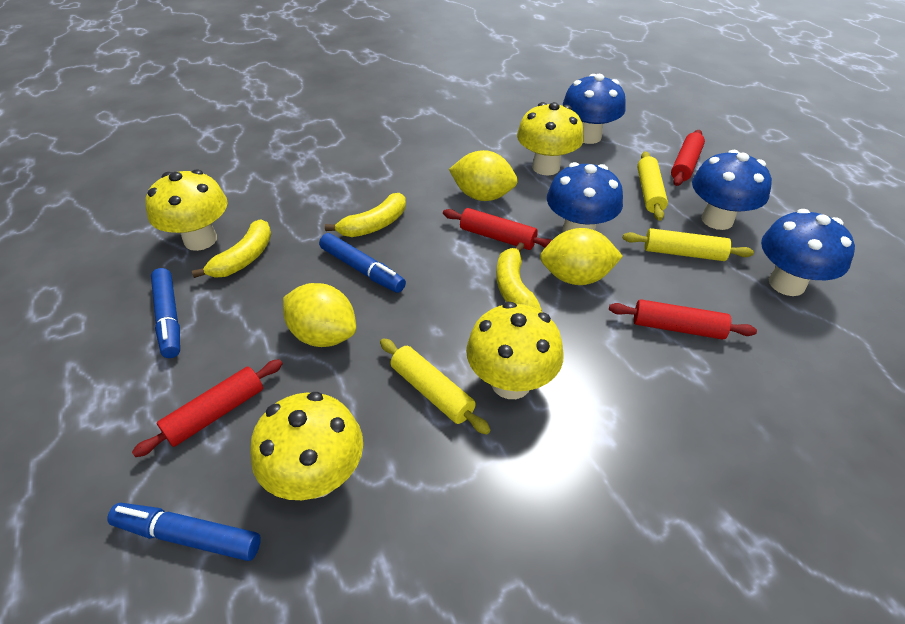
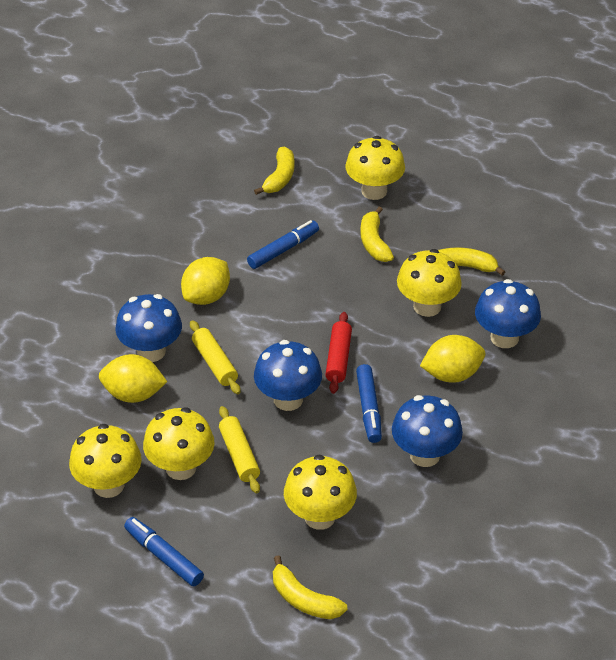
red rolling pin: [132,359,283,457] [443,208,552,250] [609,299,757,340] [671,130,705,186] = 4 -> [325,312,352,394] = 1
yellow banana: [192,219,271,278] [325,193,406,237] [496,242,542,311] = 3 -> [254,147,294,195] [273,555,347,619] [360,207,394,262] [438,248,505,276] = 4
yellow mushroom: [145,169,228,251] [250,392,363,500] [466,302,564,399] [517,102,584,175] = 4 -> [69,424,142,498] [143,407,215,480] [284,455,357,530] [345,136,405,200] [397,249,462,317] = 5
yellow rolling pin: [380,338,490,435] [623,228,754,261] [637,151,668,221] = 3 -> [190,320,241,394] [219,406,260,494] = 2

